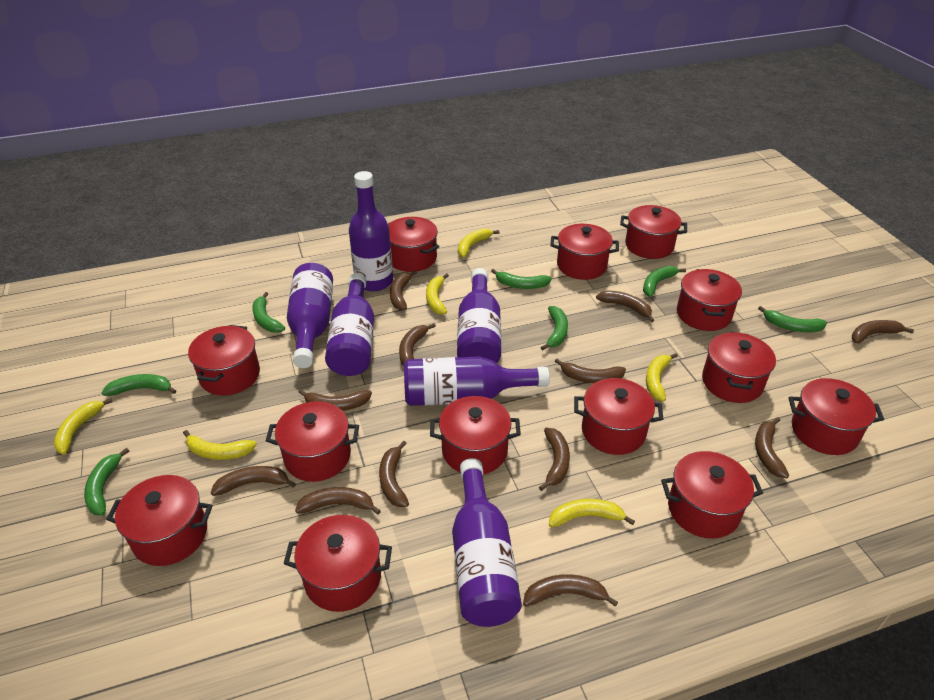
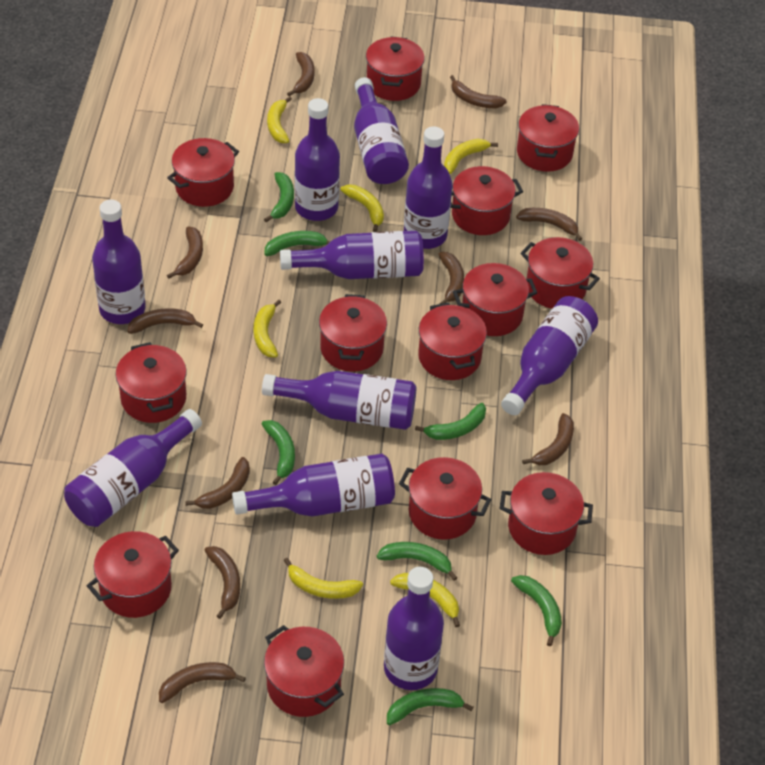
brown banana: [211,466,296,496] [295,487,381,514] [298,389,372,411] [379,441,409,507] [390,270,417,310] [399,323,436,366] [523,574,618,607] [539,428,570,491] [555,359,626,383] [596,291,654,322] [755,417,789,478] [852,320,914,344] = 12 -> [128,308,203,334] [159,662,246,703] [167,226,203,279] [185,457,250,509] [204,546,240,619] [287,52,314,96] [438,252,464,304] [450,75,507,108] [516,208,582,241] [522,413,574,465] = 10
purple bottle: [287,263,333,368] [325,273,374,376] [349,171,393,291] [404,356,550,406] [452,458,522,627] [457,268,501,363] = 6 -> [64,409,202,527] [92,199,146,324] [232,453,395,516] [262,371,417,430] [280,231,424,279] [295,98,340,221] [354,77,409,184] [384,567,444,690] [404,126,453,249] [501,296,598,415] = 10

